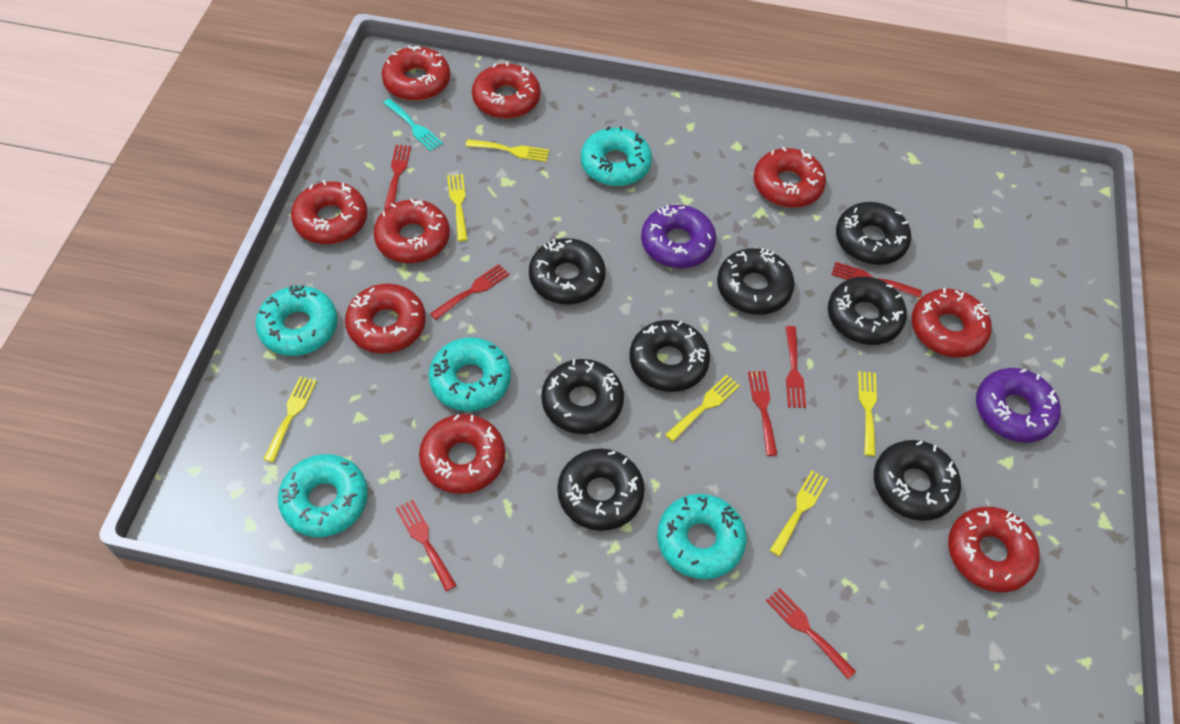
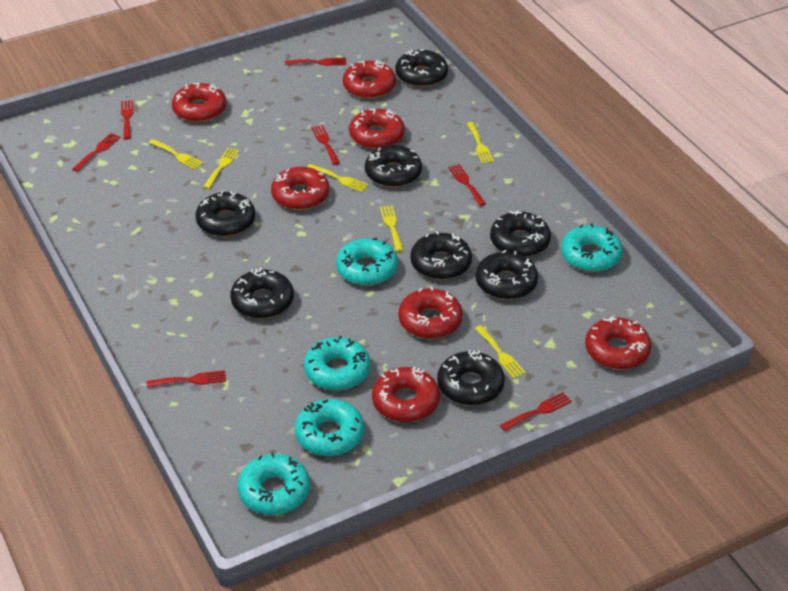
purple donut: [641,205,716,268] [976,368,1061,443] = 2 -> none = 0
red donut: [291,180,367,244] [345,284,426,354] [373,198,450,263] [382,46,450,101] [419,414,505,494] [472,62,541,119] [754,147,826,208] [912,288,992,358] [948,507,1040,592] = 9 -> [172,83,226,122] [271,167,329,210] [343,60,396,99] [349,108,405,149] [372,367,440,422] [398,287,463,339] [585,317,652,369] = 7
turquoise fork: [383,99,443,151] = 1 -> none = 0

